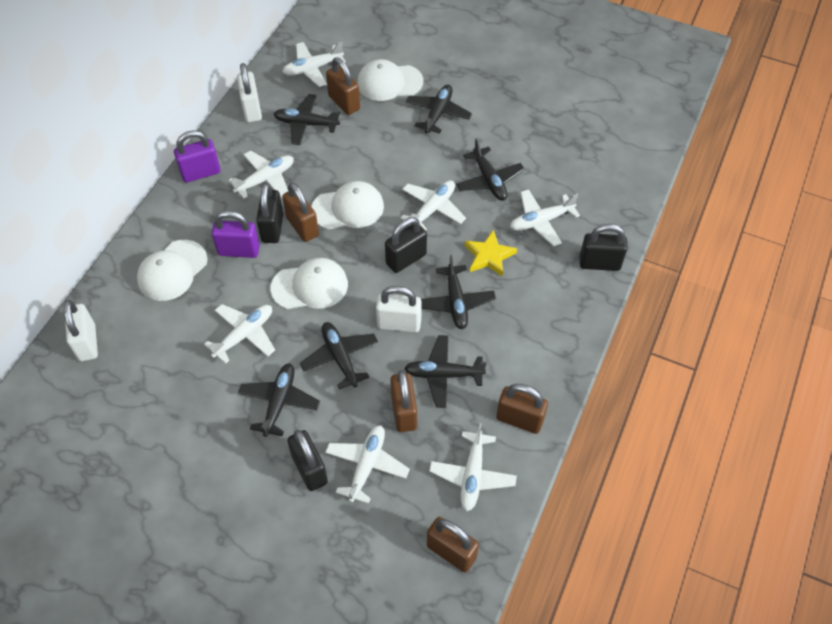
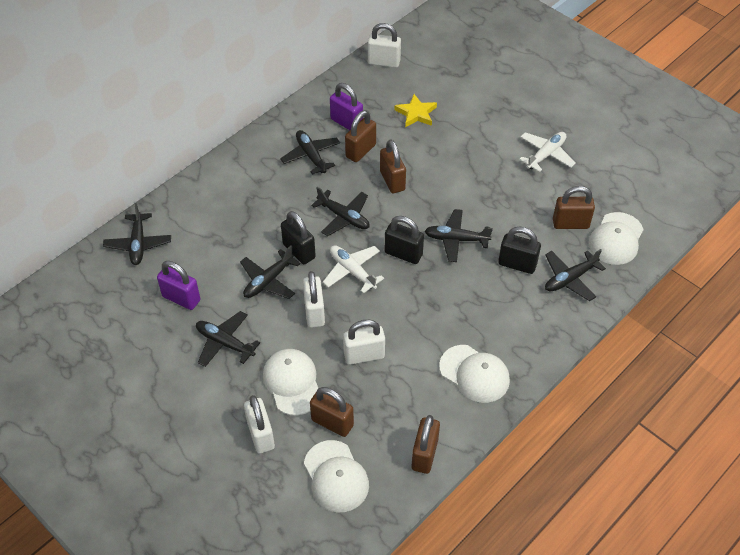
black padlock: [256,183,283,243] [287,430,328,491] [385,217,427,273] [580,224,628,271] = 4 -> [281,211,316,264] [385,216,424,264] [498,226,541,274] = 3
white padlock: [64,300,98,361] [237,63,262,122] [376,286,422,333] = 3 -> [244,395,275,453] [303,271,325,328] [343,320,385,365] [368,23,401,68] = 4
white plane: [204,304,275,364] [228,150,294,199] [282,42,346,87] [325,425,410,504] [401,180,466,231] [429,423,517,511] [510,189,580,246] = 7 -> [323,245,384,294] [519,132,576,172] = 2

